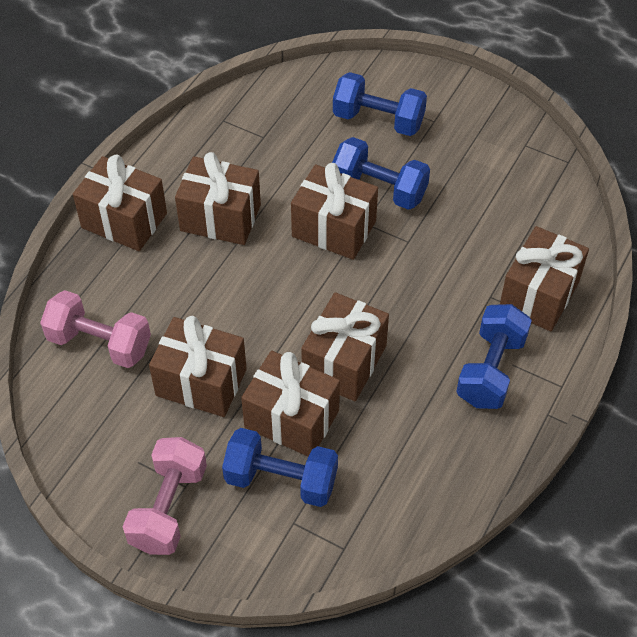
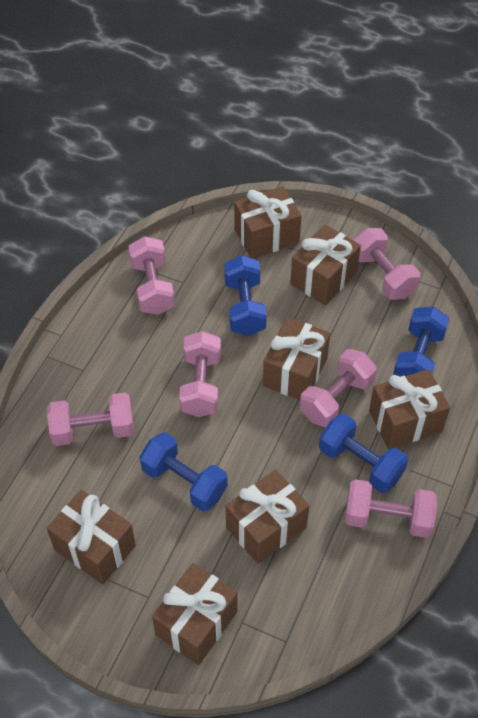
pink dumbbell: [40,290,151,368] [123,437,207,555] = 2 -> [47,393,134,446] [128,236,175,315] [179,331,221,417] [300,349,377,427] [345,479,437,538] [353,228,420,300] = 6

